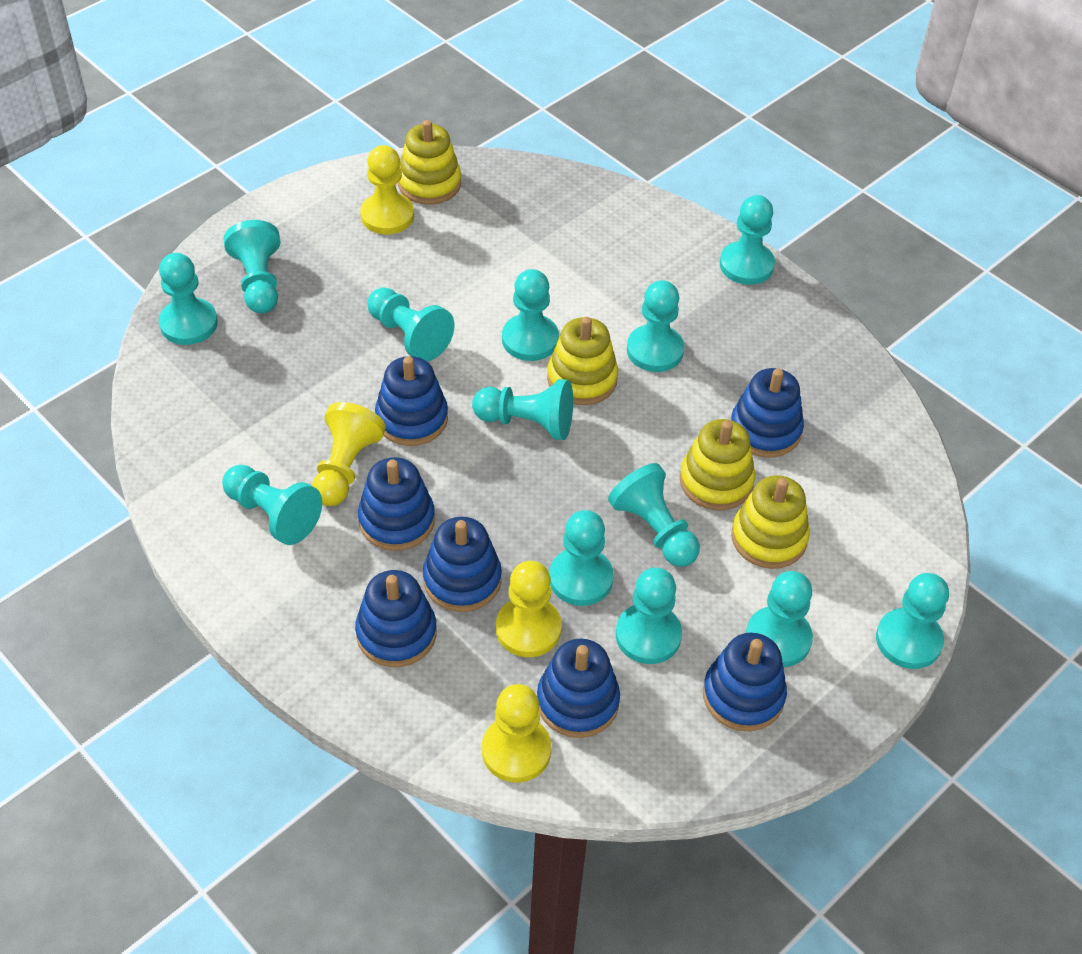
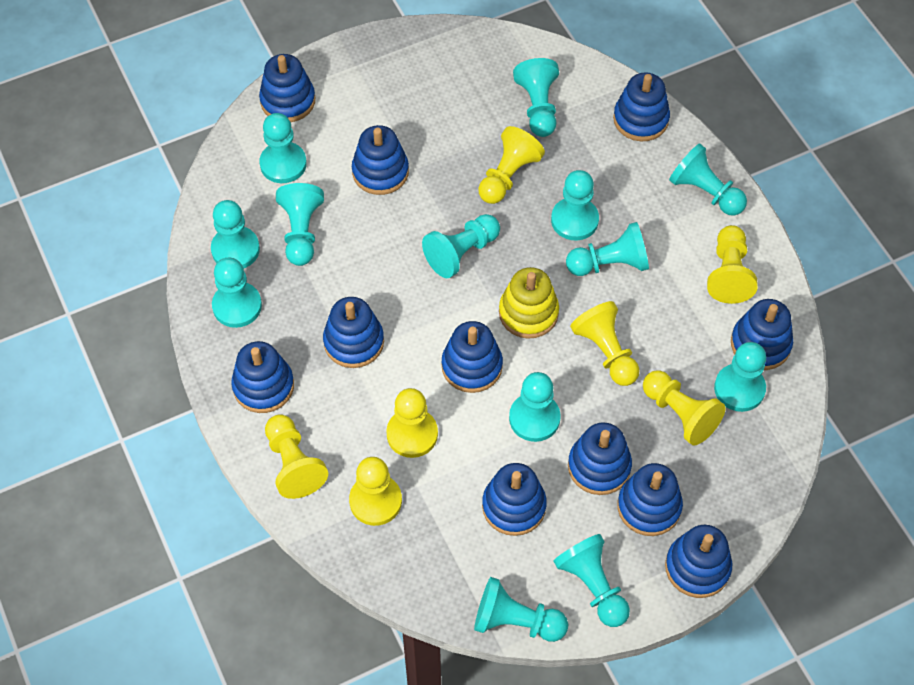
blue stacking toy: [355,570,437,667] [358,457,435,551] [375,356,448,446] [423,517,502,612] [537,639,620,738] [703,633,787,731] [731,368,804,458] = 7 -> [231,341,294,413] [259,54,315,122] [323,297,384,368] [352,125,409,195] [442,321,503,393] [482,463,547,536] [568,422,632,495] [613,72,670,141] [617,463,683,536] [665,525,732,598] [731,299,793,370] = 11
yellow pawn: [312,402,386,506] [360,145,414,234] [482,684,551,783] [496,561,562,657] = 4 -> [265,414,328,499] [349,457,402,526] [386,388,438,458] [478,126,545,204] [570,301,640,386] [643,370,726,446] [707,225,758,304] = 7
yellow stacking toy: [398,120,461,205] [547,317,618,405] [680,419,755,510] [731,475,810,569] = 4 -> [499,267,559,339] = 1

